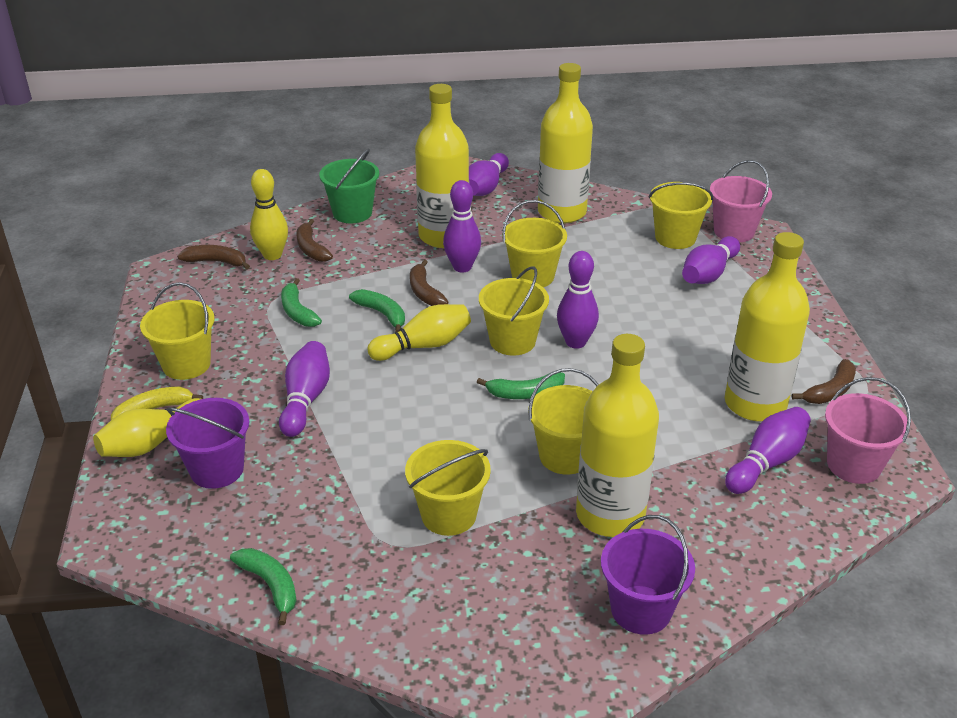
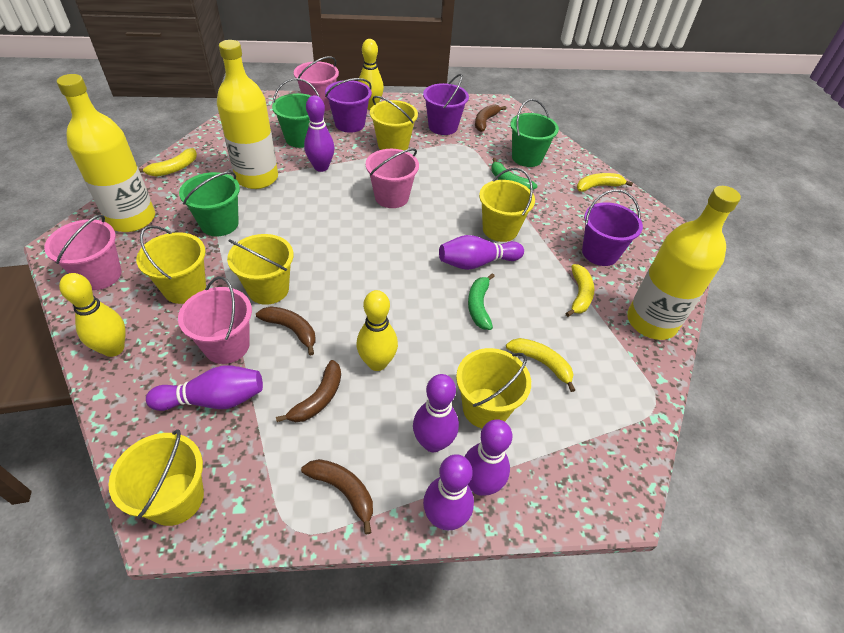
green banana: [230,548,297,625] [281,278,322,327] [349,289,405,332] [477,372,565,399] = 4 -> [468,273,495,330] [491,158,537,190] = 2
green bucket: [319,148,379,223] = 1 -> [179,172,240,237] [272,78,320,148] [510,99,559,167] = 3
pink bucket: [710,160,772,242] [825,377,911,484] = 2 -> [44,215,122,290] [178,276,252,364] [294,56,339,111] [366,148,419,208] = 4
purple bucket: [166,398,249,489] [601,515,695,635] = 2 -> [325,78,372,133] [423,74,469,135] [582,189,643,266] = 3
yellow banana: [111,387,203,420] = 1 -> [138,148,197,177] [506,338,575,392] [566,264,594,317] [577,173,633,192] = 4
yellow bottle: [415,84,469,248] [538,63,593,223] [576,334,659,537] [725,232,810,422] = 4 -> [57,74,155,232] [217,40,278,189] [627,186,741,340] = 3

